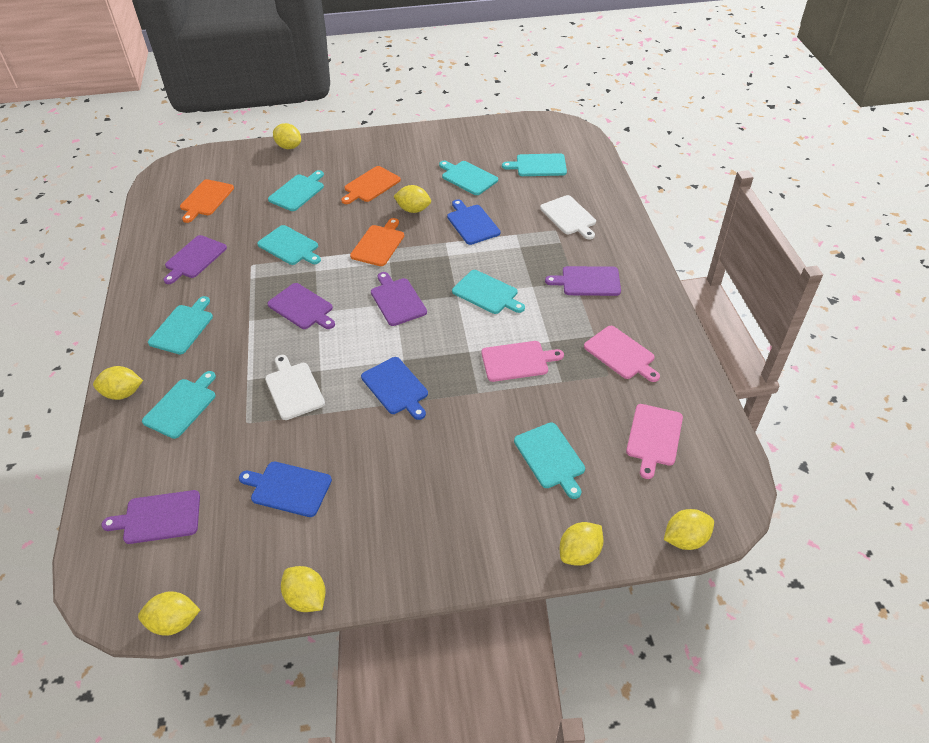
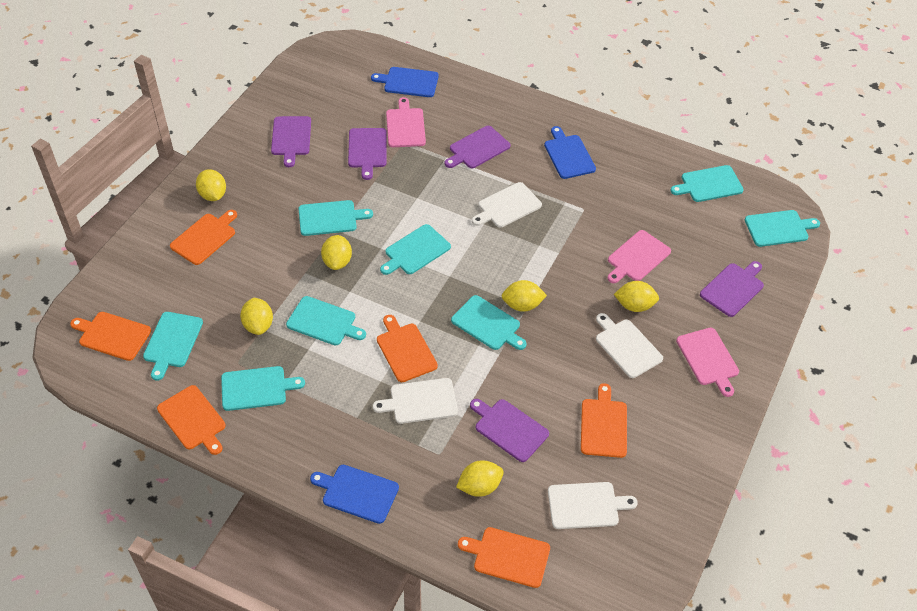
orange cutting board: [180,179,234,223] [341,166,401,204] [350,218,404,266] = 3 -> [70,312,151,361] [157,385,226,455] [170,210,237,265] [377,315,438,382] [458,527,550,588] [581,383,627,458] = 6
white cutting board: [265,355,325,420] [540,195,596,240] = 2 -> [373,378,458,424] [472,182,542,227] [548,482,637,529] [596,313,663,378] = 4
yellow lemon: [93,366,143,400] [138,591,200,636] [273,123,301,149] [281,566,326,612] [394,185,431,213] [560,522,604,566] [664,509,714,550] = 7 -> [196,169,226,201] [240,298,273,335] [321,235,352,270] [456,461,504,497] [501,280,547,312] [614,281,659,312] = 6

